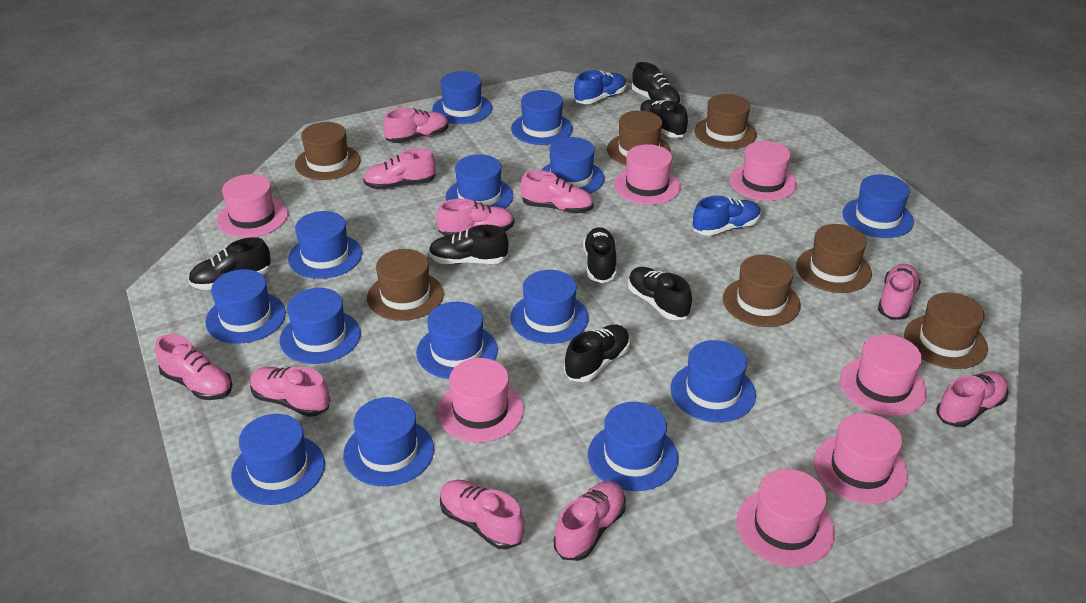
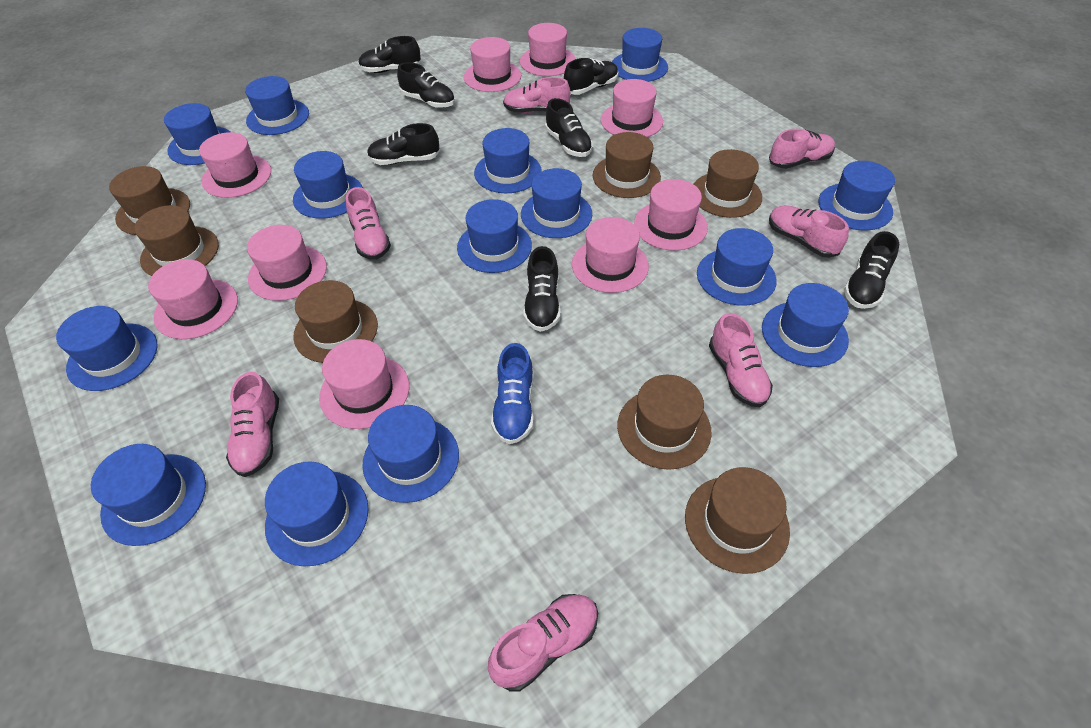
blue shoe: [574,70,627,104] [693,196,761,236] = 2 -> [491,343,534,444] = 1
pink hat: [217,174,288,238] [437,358,524,442] [614,144,681,205] [730,141,797,201] [736,469,835,567] [814,413,908,504] [840,334,927,416] = 7 -> [148,259,238,339] [199,132,271,198] [247,225,327,301] [319,339,409,429] [464,37,521,92] [520,23,576,76] [572,217,649,293] [601,79,663,137] [634,179,708,251] = 9
pink shoe: [155,334,232,400] [250,367,330,417] [363,148,436,190] [383,108,449,143] [437,199,514,236] [440,480,524,550] [521,170,594,214] [554,481,626,561] [878,264,921,320] [936,372,1008,427] = 10 -> [226,372,279,477] [346,187,391,260] [488,594,598,692] [503,77,571,113] [709,313,773,407] [769,129,835,169] [769,205,849,258] = 7

